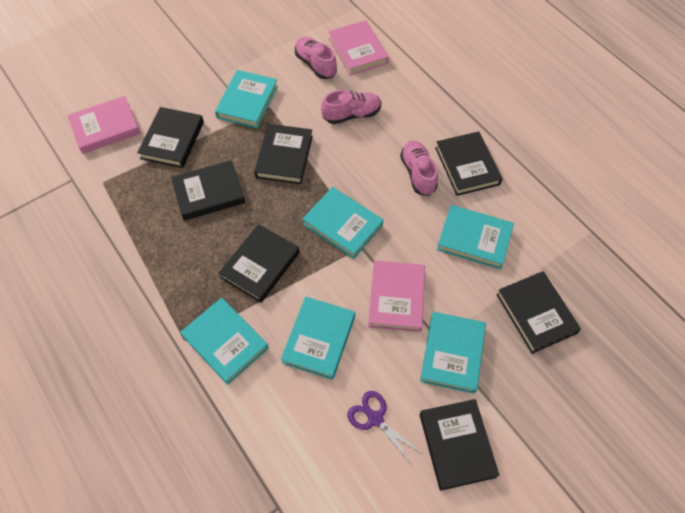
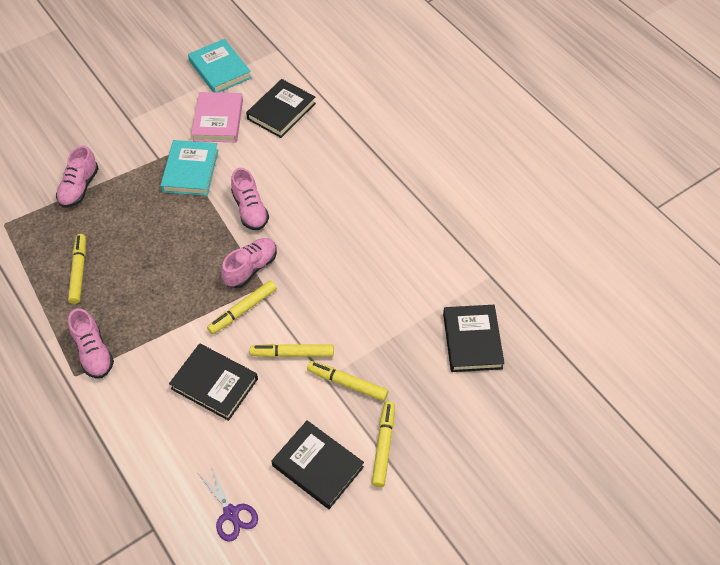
black book: [137,107,204,168] [171,160,245,221] [219,224,300,303] [254,124,313,184] [420,399,500,491] [435,131,502,196] [496,271,581,354] = 7 -> [169,343,258,421] [246,79,316,138] [271,420,364,509] [443,305,505,372] = 4
pink book: [67,96,140,154] [329,20,389,76] [368,260,425,332] = 3 -> [191,92,243,142] = 1
pink shoe: [295,37,337,79] [321,90,381,124] [400,141,438,196] = 3 -> [56,146,99,208] [68,308,114,379] [221,238,277,288] [231,168,269,230] = 4
turquoise book: [180,298,269,385] [215,70,278,129] [281,296,355,380] [303,187,383,259] [420,312,486,394] [437,205,514,269] = 6 -> [160,140,218,196] [188,39,252,92] = 2
yellow marker: none = 0 -> [68,234,86,304] [207,280,277,334] [250,344,334,358] [307,361,388,401] [372,401,395,487] = 5

